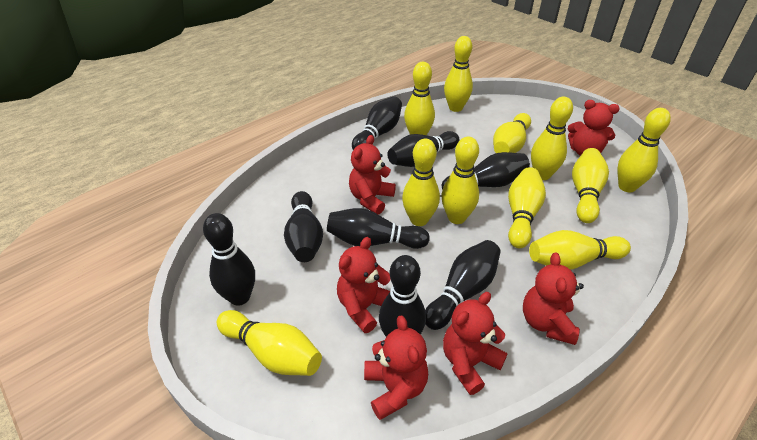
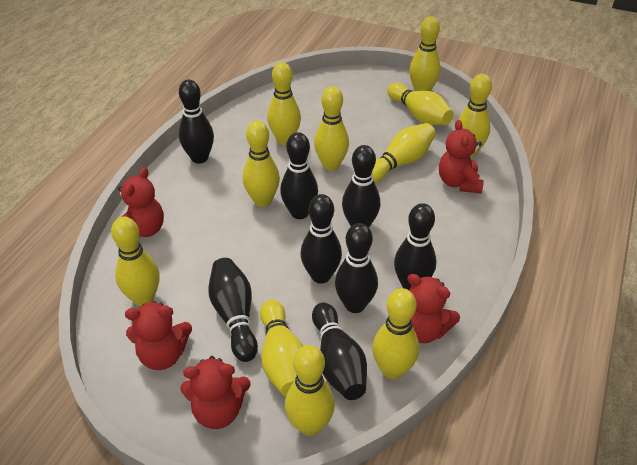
red teddy bear: [337,237,391,333] [349,135,396,215] [364,315,428,420] [443,292,508,395] [523,253,584,345] [568,100,620,156] = 6 -> [118,167,164,237] [125,301,192,370] [180,356,251,429] [407,274,460,343] [439,120,484,193] = 5

